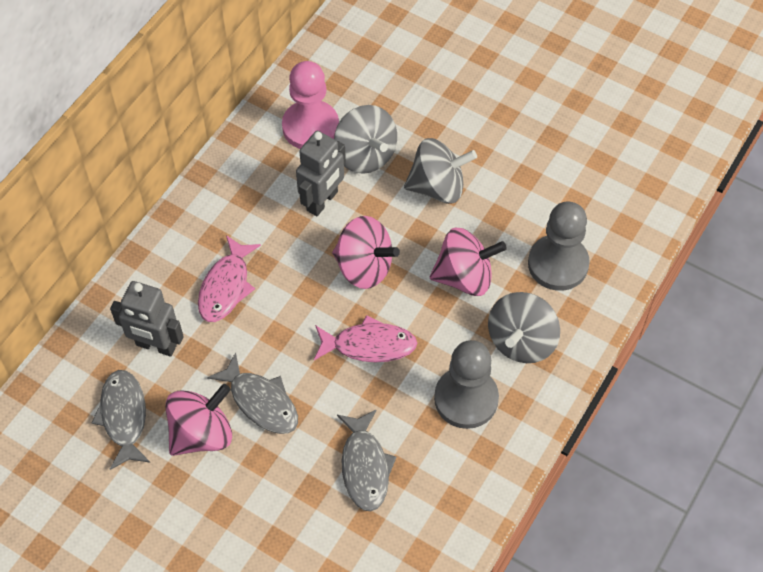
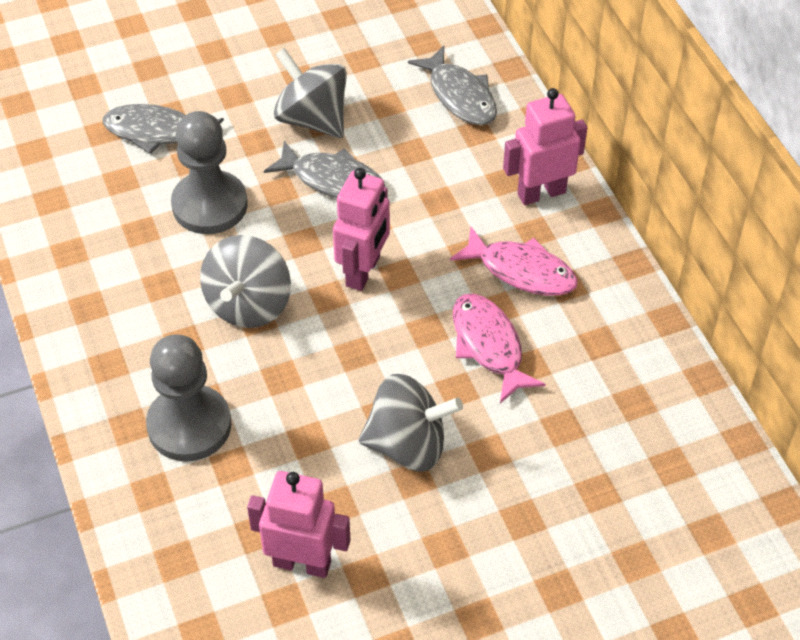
grey robot: [110,281,184,356] [296,131,346,216] = 2 -> none = 0
pink pawn: [282,61,339,149] = 1 -> none = 0
pink robot: none = 0 -> [247,471,351,578] [333,168,390,291] [503,88,587,205] = 3
pink spinning top: [166,384,232,456] [332,216,400,289] [430,228,507,296] = 3 -> none = 0

